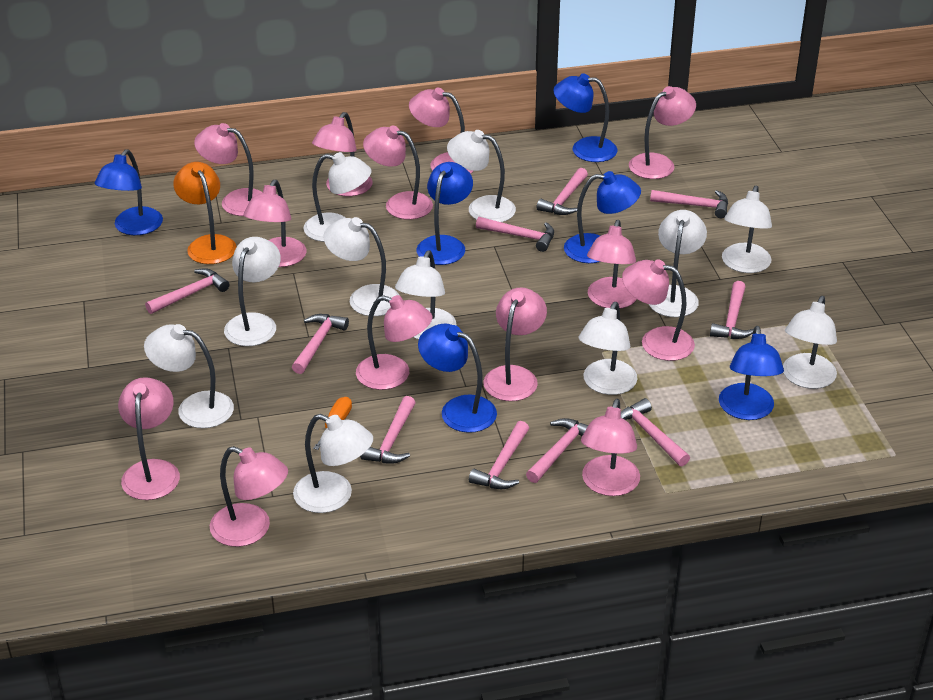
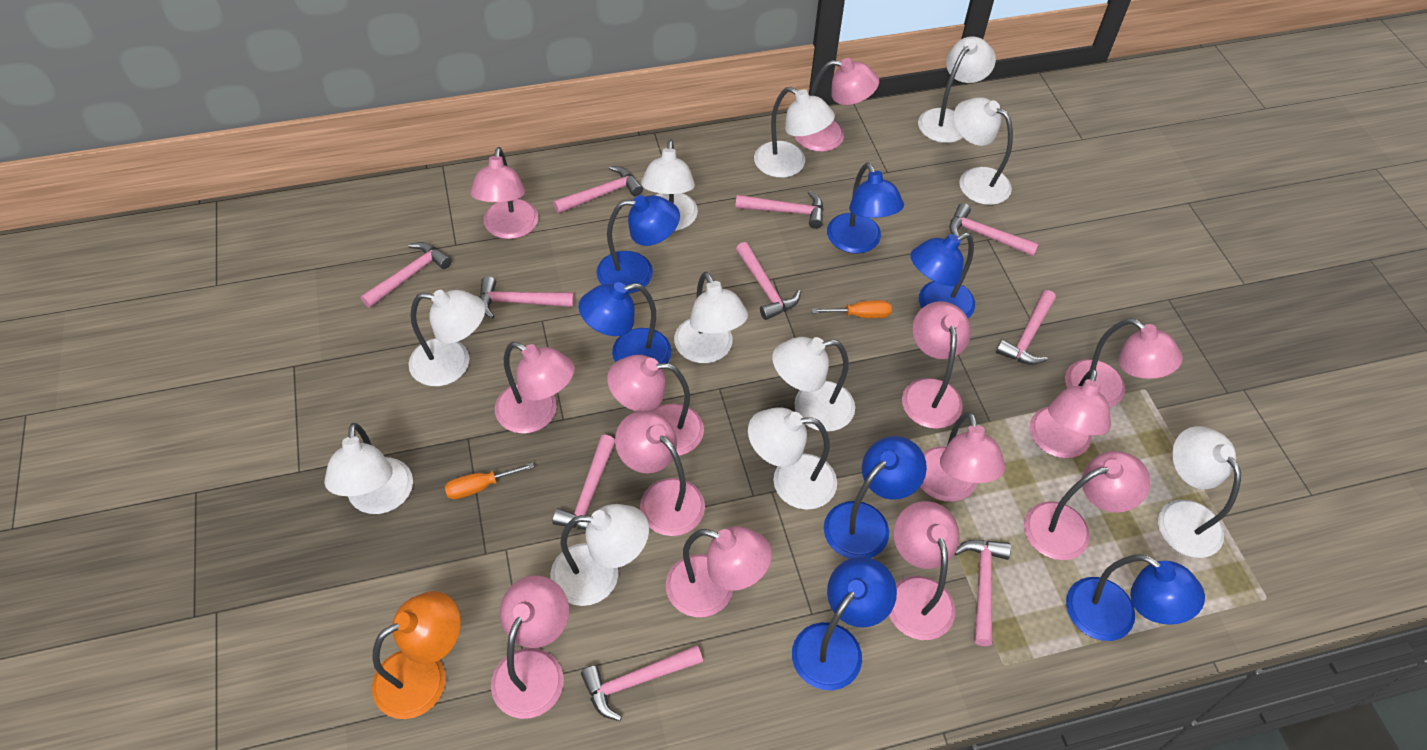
blue lamp: [95,149,163,235] [417,162,473,265] [418,323,497,433] [553,73,617,162] [564,171,641,263] [719,326,784,420] = 6 -> [579,282,672,364] [596,195,680,294] [792,557,897,690] [824,436,927,559] [827,163,904,254] [910,233,975,318] [1066,554,1205,641] = 7
orange screwdriver: [313,397,352,450] = 1 -> [444,462,534,500] [812,300,892,318] = 2

